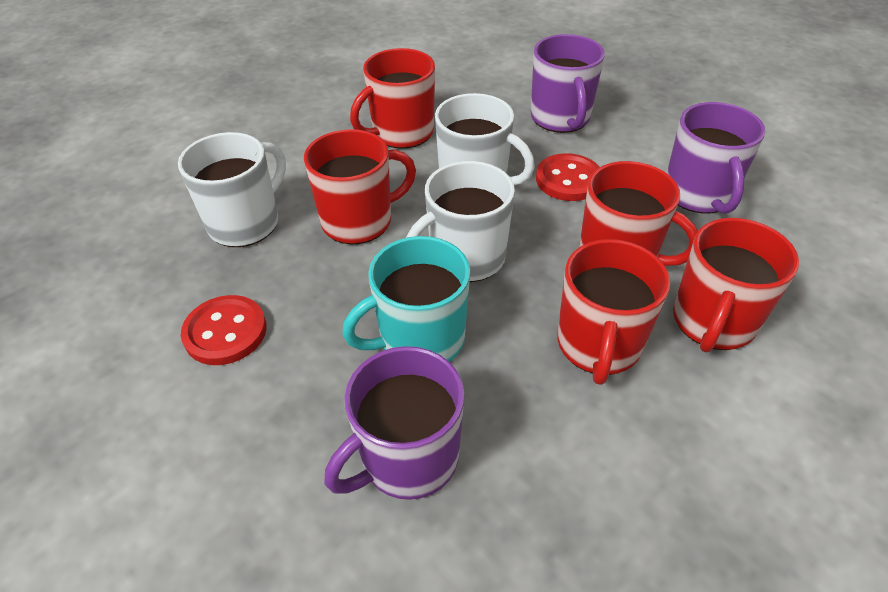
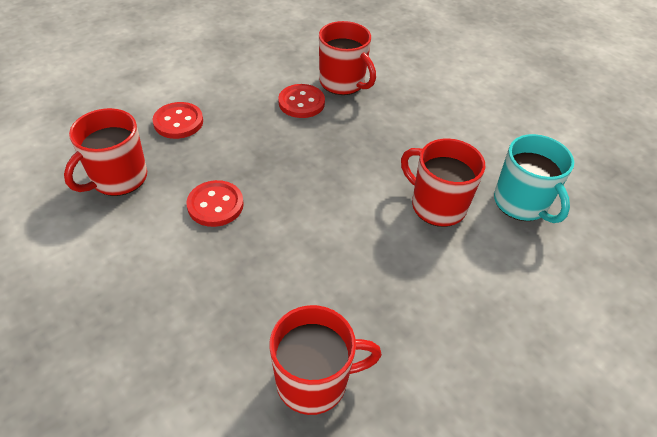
purple mug: [324,346,465,500] [531,34,605,133] [667,102,765,214] = 3 -> none = 0
red button: [181,295,267,365] [536,153,600,201] = 2 -> [152,102,203,139] [186,180,244,227] [278,84,325,118] = 3
red mug: [304,129,416,244] [350,48,435,149] [558,239,670,385] [579,161,698,266] [673,218,799,352] = 5 -> [64,108,147,196] [269,305,382,415] [319,21,376,95] [401,138,485,227] = 4
white mug: [178,132,286,247] [406,161,515,282] [435,93,535,185] = 3 -> none = 0

